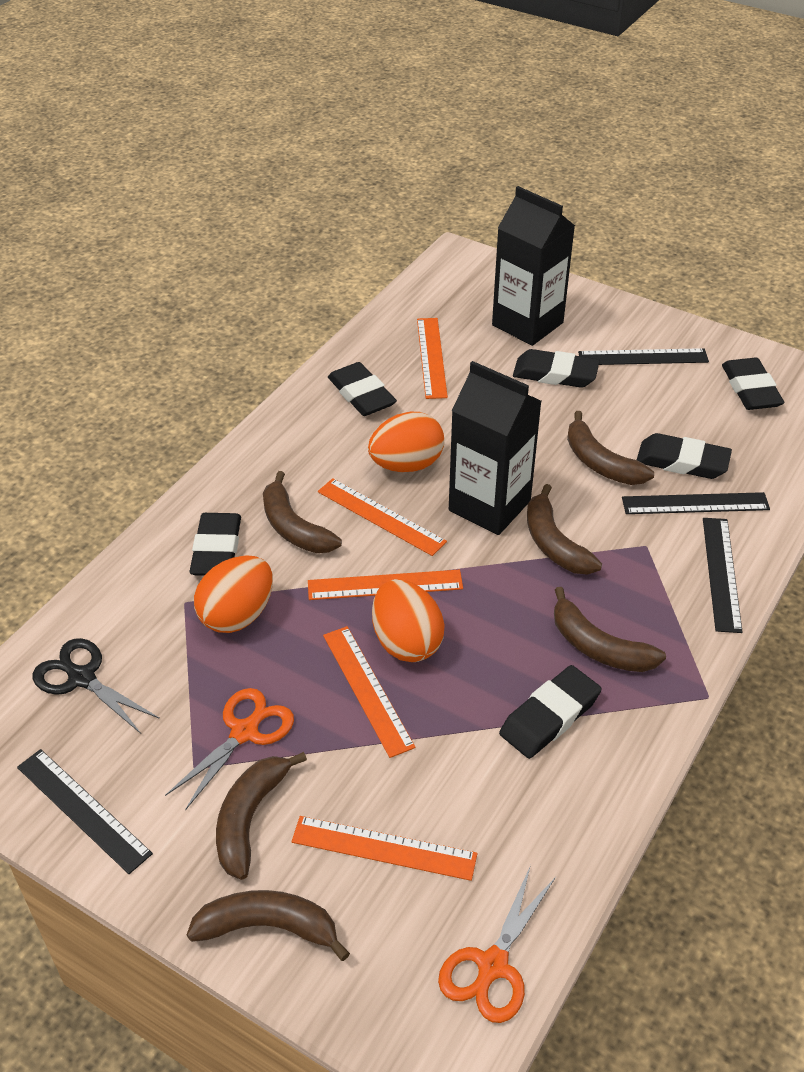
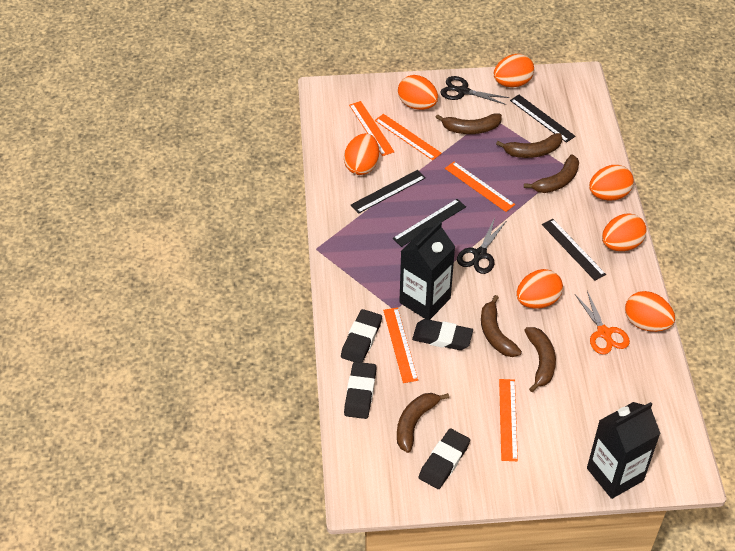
black eraser: [189,513,241,576] [328,362,397,416] [499,665,602,759] [513,349,600,388] [637,433,732,479] [722,357,784,410] = 6 -> [341,309,382,362] [344,362,376,419] [412,319,473,350] [419,429,470,489] = 4
black scissors: [32,638,160,734] = 1 -> [441,76,509,105] [457,218,506,274] = 2
orange egg: [194,555,273,633] [368,412,444,472] [372,579,445,662] = 3 -> [344,133,379,175] [398,75,438,110] [494,54,534,87] [516,269,563,309] [589,165,634,201] [602,214,647,251] [625,291,675,332] = 7
orange scissors: [165,688,294,810] [438,865,556,1023] = 2 -> [575,291,630,354] = 1

